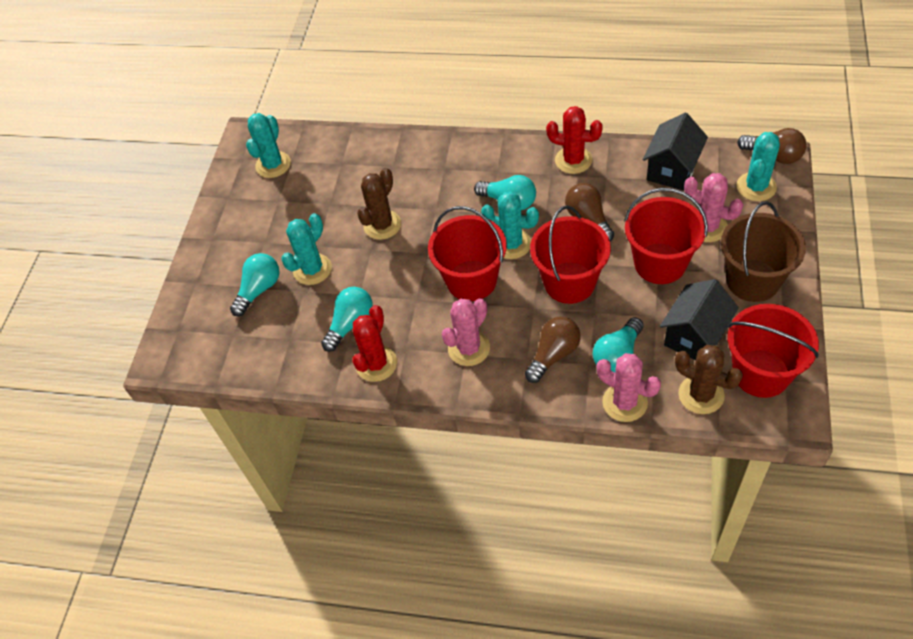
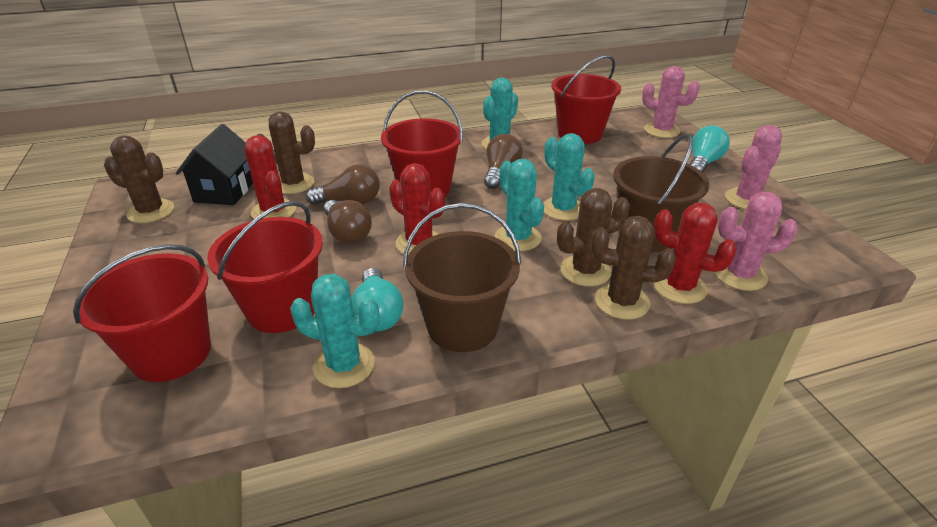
black house: [643,113,708,190] [660,279,739,360] = 2 -> [176,124,253,205] = 1
brown bucket: [721,201,806,302] = 1 -> [403,203,521,352] [613,134,710,252] = 2
brown cactus: [357,168,401,240] [675,345,743,414] = 2 -> [104,135,174,223] [257,111,315,194] [557,188,630,286] [591,216,676,320] = 4
red cactus: [352,305,397,382] [546,106,603,174] = 2 -> [245,135,296,219] [389,163,445,254] [653,202,737,304] = 3
turquoise light bulb: [230,253,280,316] [321,287,373,352] [474,175,536,210] [593,317,644,373] = 4 -> [351,268,404,332] [689,125,730,173] = 2

